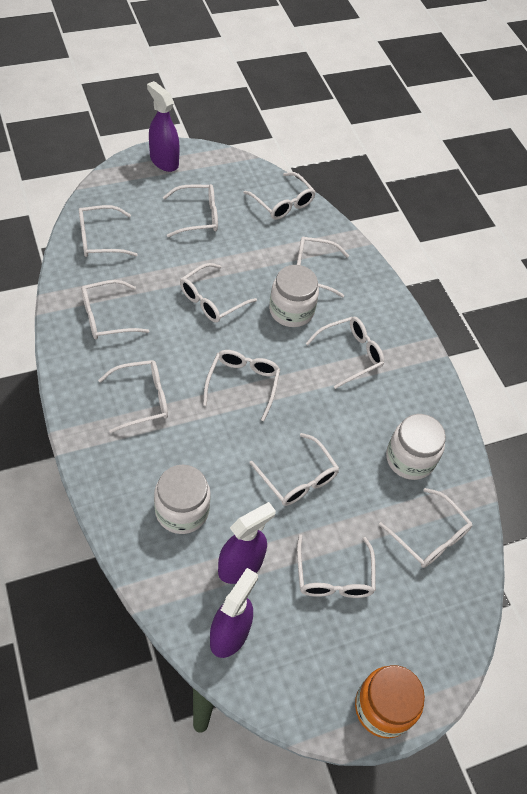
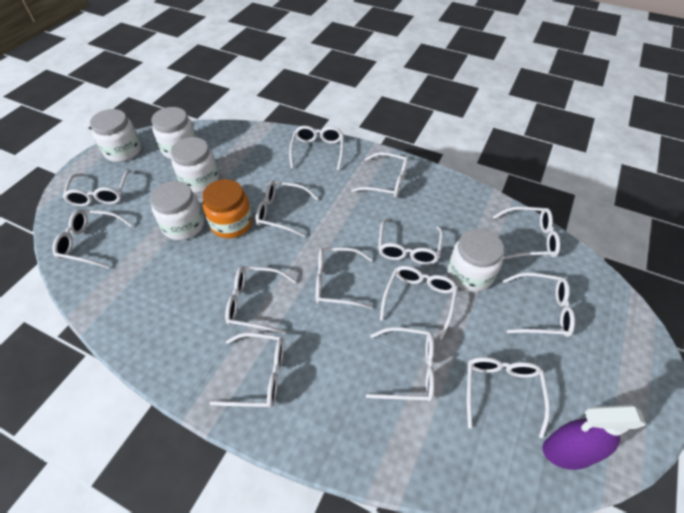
purple spray bottle: [147,81,180,172] [210,568,258,658] [218,502,276,584] = 3 -> [542,405,646,470] = 1
white glasses: [79,205,138,257] [81,280,149,339] [98,360,168,433] [163,184,218,237] [180,263,257,323] [203,350,280,421] [243,172,316,220] [250,433,339,506] [297,237,349,297] [297,534,376,598] [305,317,384,389] [379,488,473,568] = 12 -> [52,209,133,269] [63,170,131,206] [209,333,284,408] [225,266,296,334] [256,181,319,237] [289,126,344,170] [316,247,373,309] [351,152,409,198] [366,327,434,402] [378,218,443,265] [380,266,458,340] [467,357,550,439] [493,207,560,260] [503,272,575,337] = 14
white jar: [154,465,211,534] [269,265,319,327] [386,414,446,480] = 3 -> [90,109,141,162] [150,181,204,240] [151,107,197,159] [171,137,219,192] [448,229,504,292] = 5

